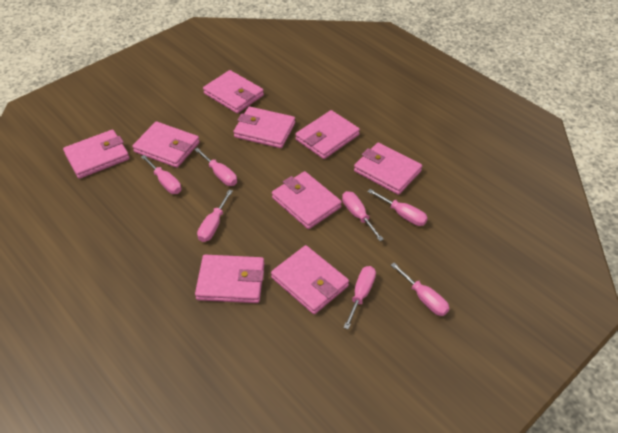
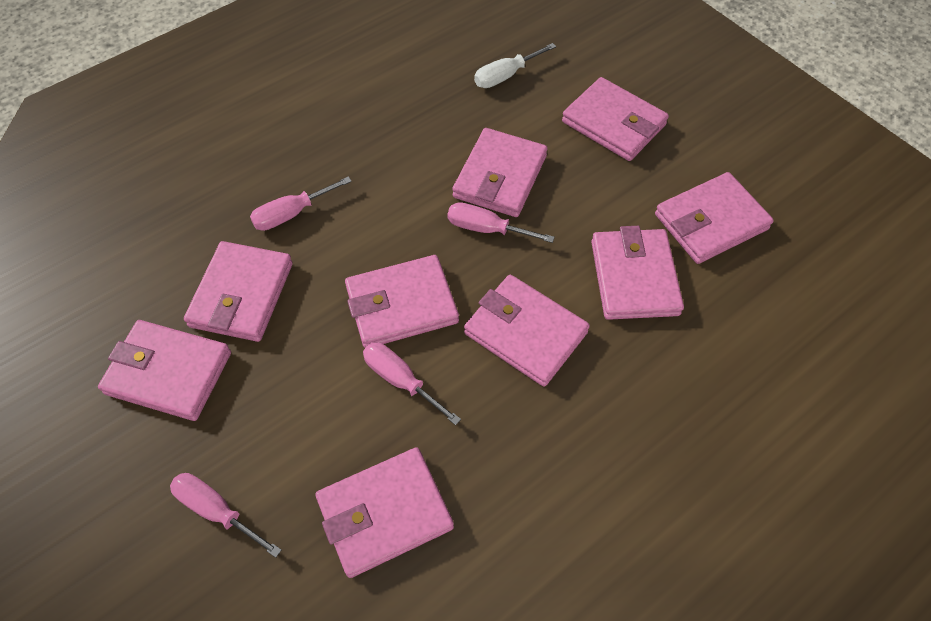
pink screwdriver: [141,155,181,194] [194,148,237,186] [197,190,233,242] [342,191,384,241] [343,266,376,329] [367,189,428,226] [391,263,449,316] = 7 -> [170,473,282,558] [250,176,352,231] [363,342,461,425] [447,202,555,243] = 4
white screwdriver: none = 0 -> [474,43,556,88] = 1

